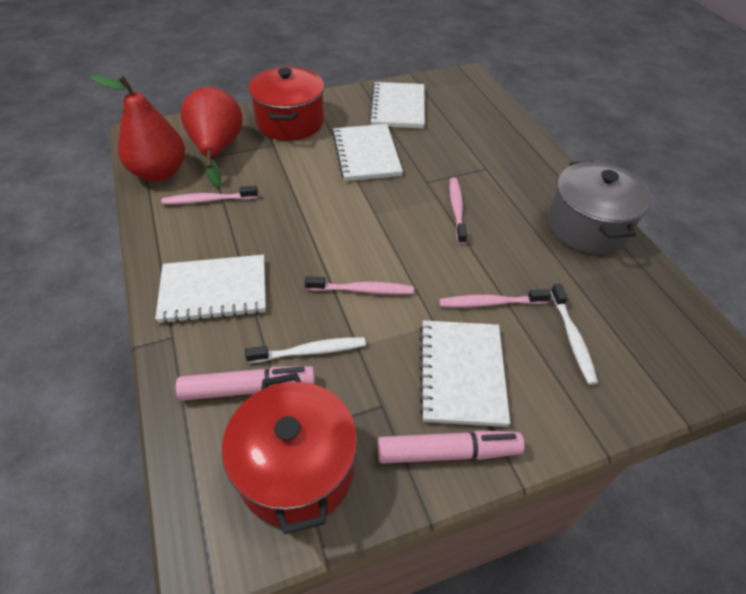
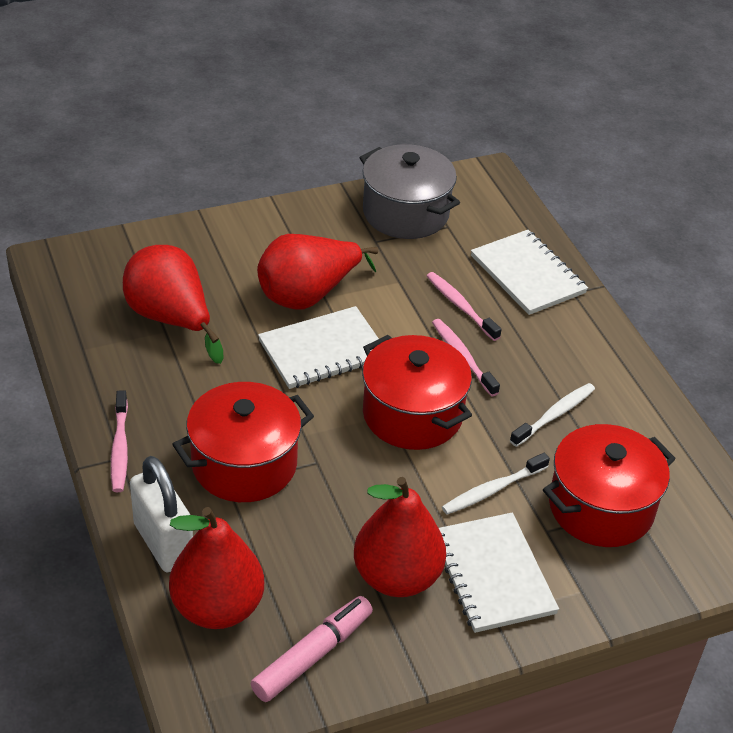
pink marker: [176,366,315,401] [377,430,525,464] = 2 -> [251,596,373,702] = 1
pink toothbrush: [161,186,258,205] [305,276,414,295] [439,289,551,308] [449,178,467,244] = 4 -> [111,390,128,492] [427,272,502,341] [432,319,500,396] = 3
red pear: [91,75,185,182] [181,87,243,188] = 2 -> [123,245,224,364] [169,507,264,629] [257,234,378,310] [354,477,446,597] = 4
red pot: [222,373,358,534] [248,66,324,141] = 2 -> [172,382,314,502] [362,335,472,450] [543,424,676,547] = 3
white notebook: [155,255,266,324] [332,124,403,181] [369,82,425,128] [419,320,510,427] = 4 -> [258,306,379,389] [439,513,559,633] [471,230,588,315] = 3
white padlock: none = 0 -> [130,456,193,572] = 1

